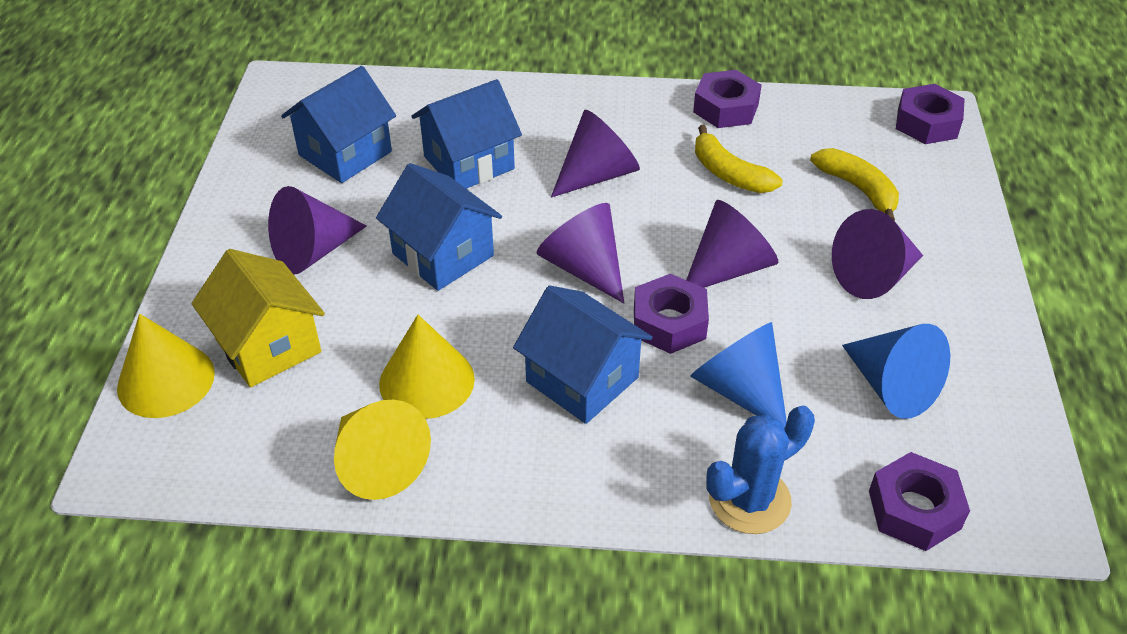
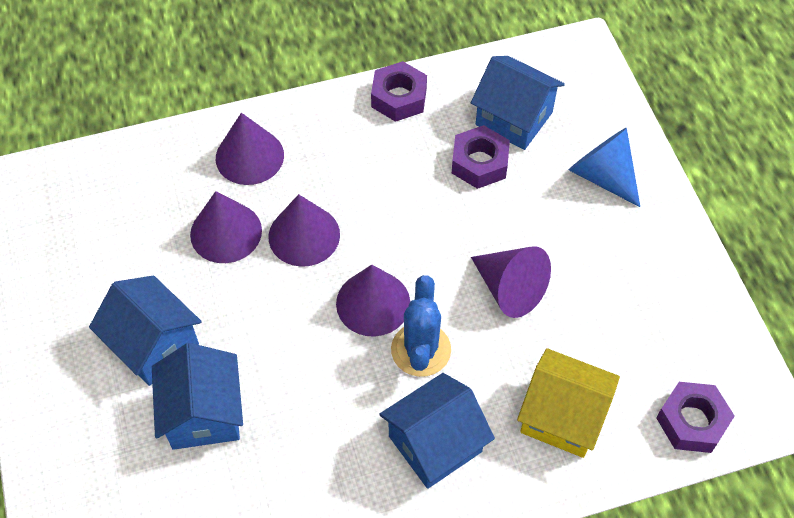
blue cone: [690,322,787,428] [842,324,950,419] = 2 -> [569,128,640,207] = 1
purple nut: [634,274,709,354] [693,70,762,128] [869,452,970,551] [896,84,965,144] = 4 -> [371,61,427,122] [452,125,510,189] [656,382,735,453] = 3
yellow banana: [695,125,782,193] [810,148,899,221] = 2 -> none = 0
yellow cone: [117,314,215,418] [334,400,431,500] [379,315,475,419] = 3 -> none = 0

